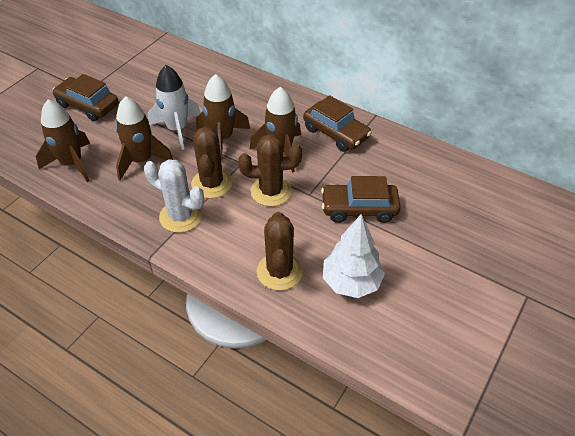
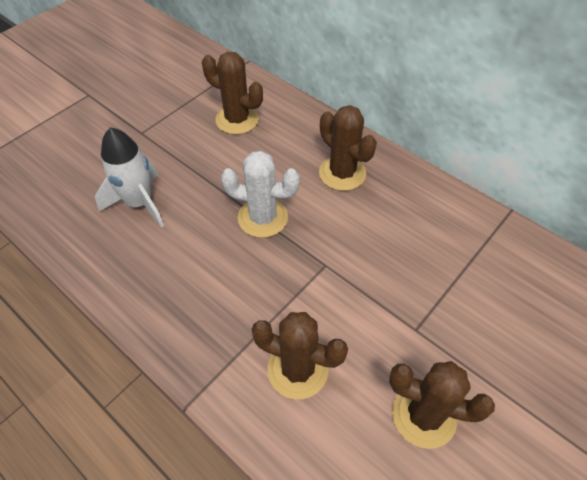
brown cactus: [191,127,232,198] [238,134,302,207] [257,212,303,291] = 3 -> [202,52,263,134] [252,312,348,399] [319,105,377,191] [389,361,495,449] = 4
brown car: [52,74,119,121] [303,95,372,152] [321,176,401,223] = 3 -> none = 0
brown rocket: [36,99,90,182] [116,96,173,180] [196,74,250,161] [250,87,301,173] = 4 -> none = 0
white tree: [323,214,385,298] = 1 -> none = 0

